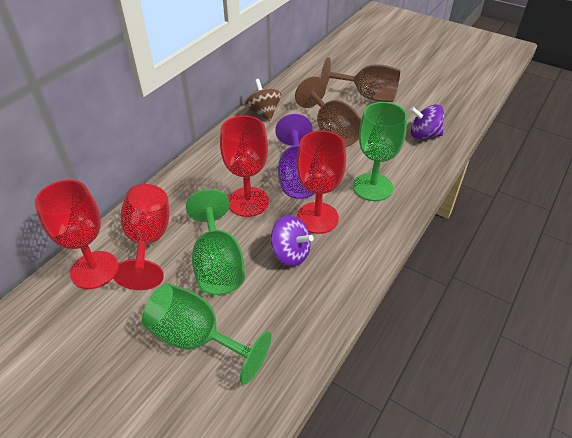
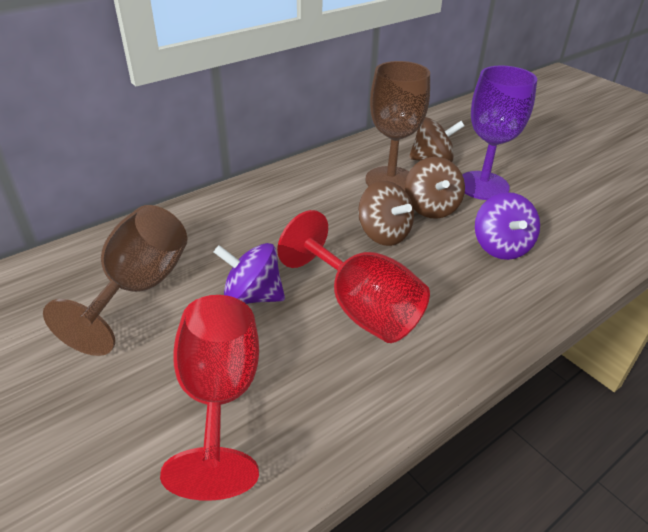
brown spinning top: [245,79,282,121] = 1 -> [358,181,414,246] [405,157,465,219] [409,117,464,162] = 3
green goblet: [142,283,271,385] [186,189,245,295] [353,102,407,201] = 3 -> none = 0
red goblet: [35,180,118,289] [112,184,170,290] [220,116,269,217] [297,131,346,234] = 4 -> [160,295,259,501] [277,210,430,343] = 2

